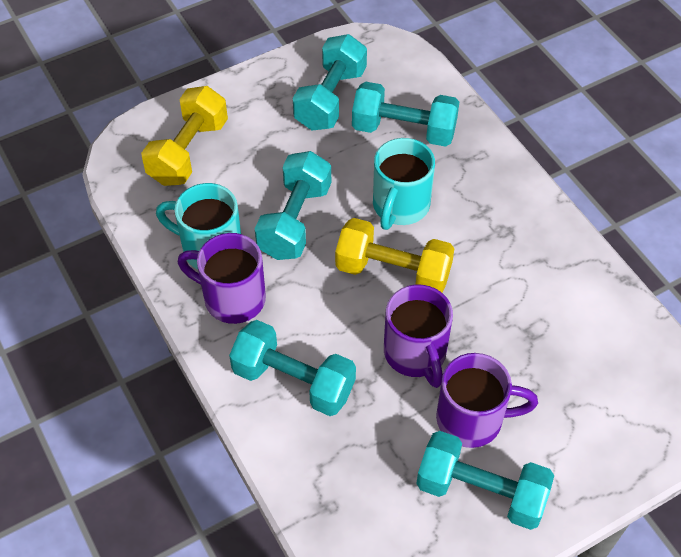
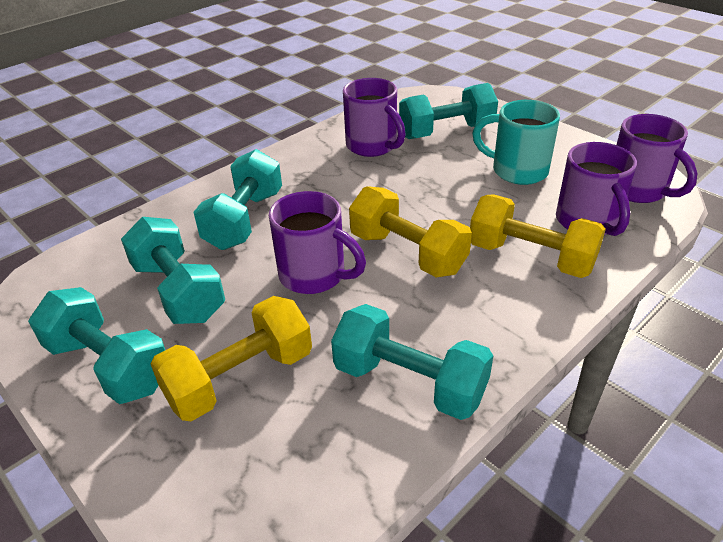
purple mug: [178,233,266,324] [384,285,453,388] [436,353,538,448] = 3 -> [269,191,366,294] [343,78,406,157] [556,142,637,236] [616,114,697,203] = 4
turquoise mug: [156,183,241,269] [373,138,435,230] = 2 -> [472,100,560,185] = 1
yellow dumbbell: [141,86,228,186] [335,218,455,293] = 2 -> [151,296,312,421] [349,186,472,277] [470,194,606,278] = 3

